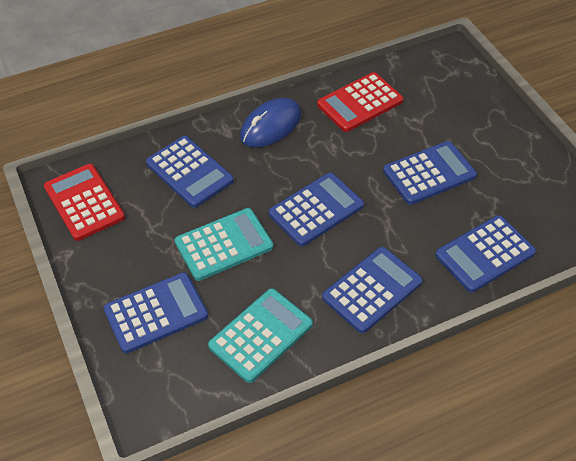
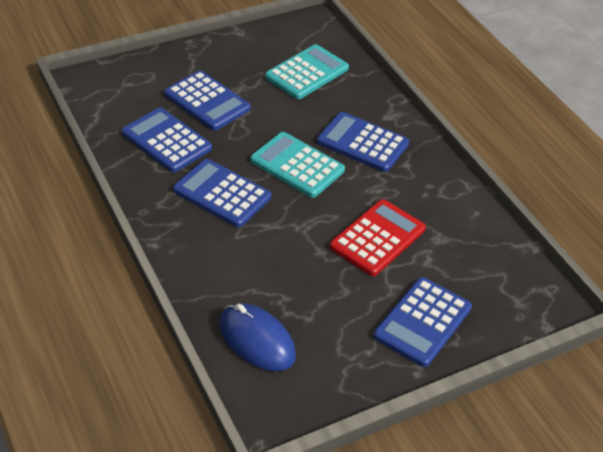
blue calculator: [103,272,208,354] [146,136,234,208] [269,172,364,247] [322,247,423,333] [383,141,477,205] [435,215,536,293] = 6 -> [122,108,212,173] [164,71,251,131] [173,159,271,227] [317,112,409,172] [373,277,472,367] = 5
red calculator: [44,164,125,241] [317,72,403,132] = 2 -> [330,199,426,276] = 1

